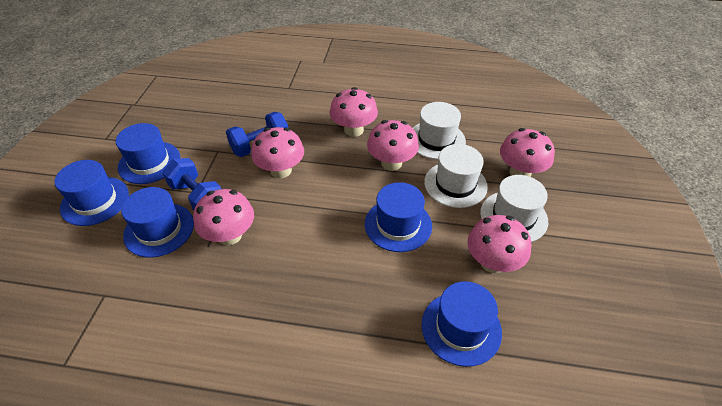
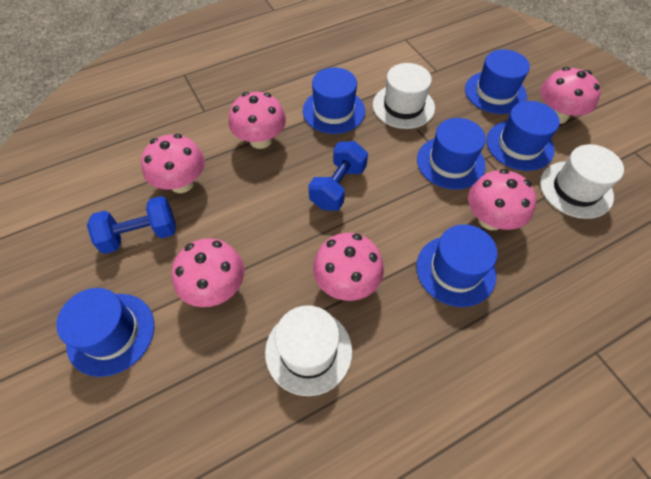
blue hat: [54,160,129,226] [116,123,180,184] [121,187,194,257] [365,182,432,252] [422,281,502,367] = 5 -> [56,288,155,377] [303,67,365,134] [416,224,498,307] [417,118,486,190] [465,49,530,114] [487,101,560,171] = 6

